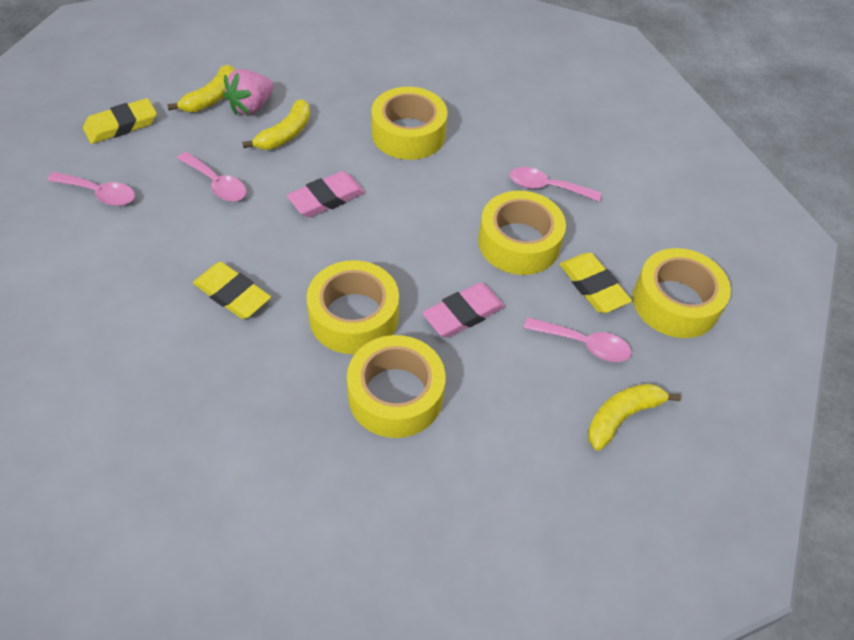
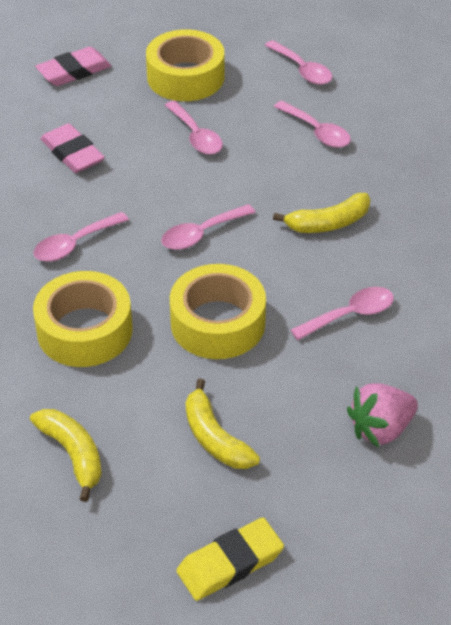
pink spoon: [47,172,135,206] [177,152,246,202] [510,167,601,202] [524,317,631,362] = 4 -> [34,212,129,262] [161,204,256,250] [165,101,223,155] [265,40,332,85] [274,101,351,148] [291,287,394,340] = 6
yellow eraser: [83,98,157,144] [193,262,271,319] [559,253,632,313] = 3 -> [176,517,284,601] = 1
yellow tape: [307,260,399,354] [347,335,445,438] [371,87,448,160] [478,191,566,275] [633,248,731,338] = 5 -> [33,271,133,367] [146,29,224,101] [170,264,266,359] = 3

